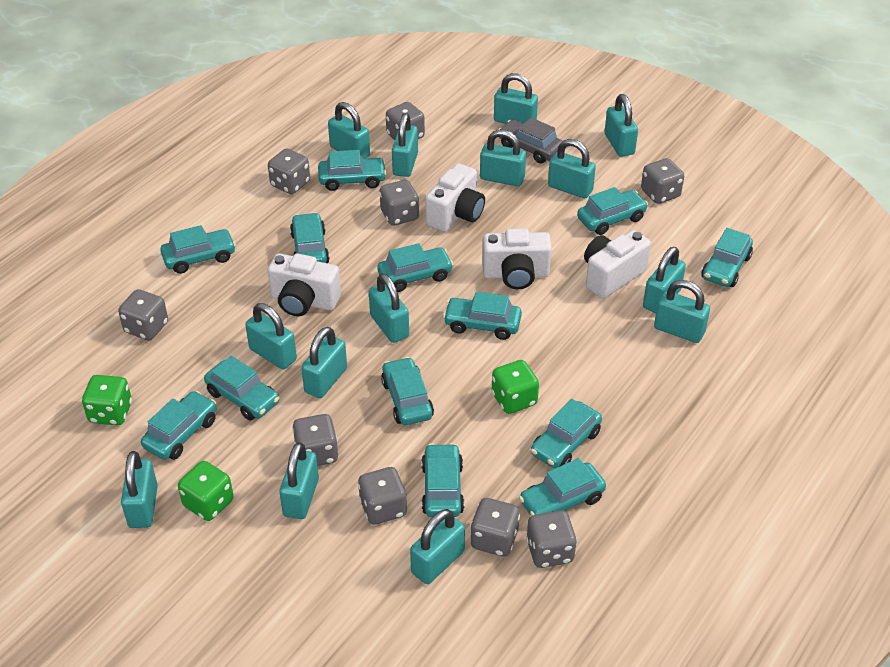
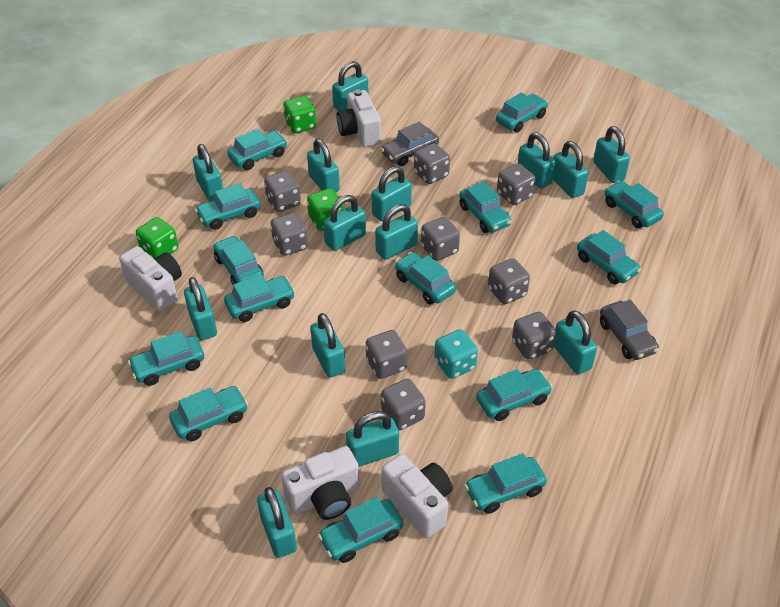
grey car: [498,118,563,163] = 1 -> [381,122,439,166] [600,300,659,360] = 2
turquoise car: [141,391,216,460] [160,225,236,274] [204,356,280,421] [290,212,330,263] [318,150,387,191] [377,243,453,292] [381,357,434,425] [421,443,464,517] [443,292,522,340] [519,458,606,516] [531,399,602,468] [577,187,648,235] [701,228,753,287] = 13 -> [128,331,204,386] [169,386,248,441] [195,183,260,230] [213,235,264,285] [224,275,295,322] [227,129,288,170] [318,497,403,563] [395,252,456,304] [459,181,512,233] [464,453,547,514] [476,369,553,421] [496,92,548,132] [577,230,641,284] [605,181,664,228] = 14
turquoise dice: none = 0 -> [434,329,478,379] = 1

